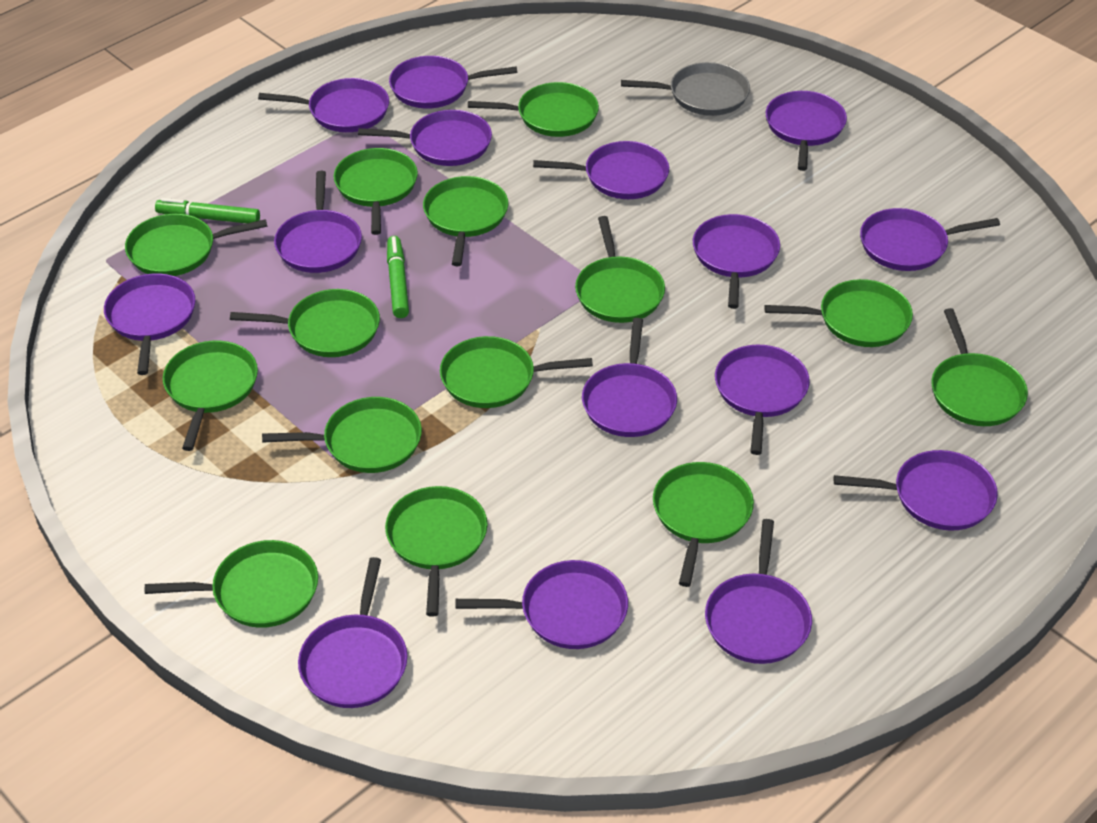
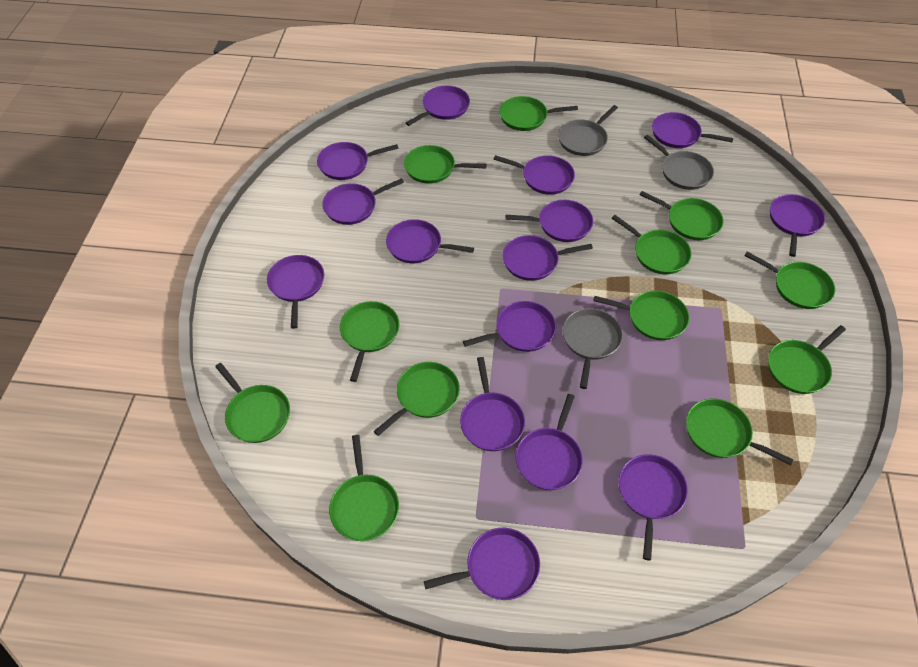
green marker: [155,198,260,223] [387,236,409,318] = 2 -> none = 0
green pan: [125,214,267,276] [145,540,318,628] [163,341,258,451] [230,289,380,357] [262,397,422,473] [334,148,418,235] [385,486,488,617] [423,176,508,266] [440,336,593,408] [468,82,599,137] [575,216,665,323] [653,462,754,587] [764,279,913,347] [931,308,1028,426] = 14 -> [215,363,290,443] [329,435,399,541] [340,301,400,382] [374,362,460,436] [404,145,487,184] [499,96,578,131] [593,291,689,340] [612,215,692,274] [640,191,724,240] [686,398,794,465] [744,252,835,309] [768,325,846,394] = 12
grey pan: [621,62,750,116] = 1 -> [558,105,618,156] [563,308,623,389] [644,135,714,190] = 3

